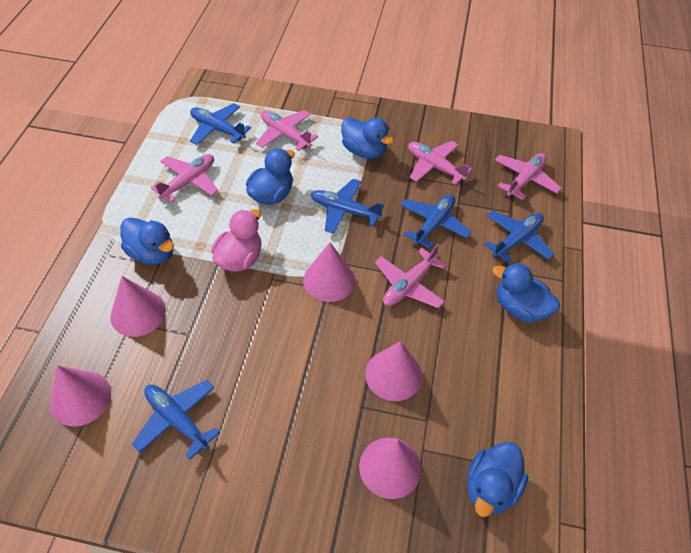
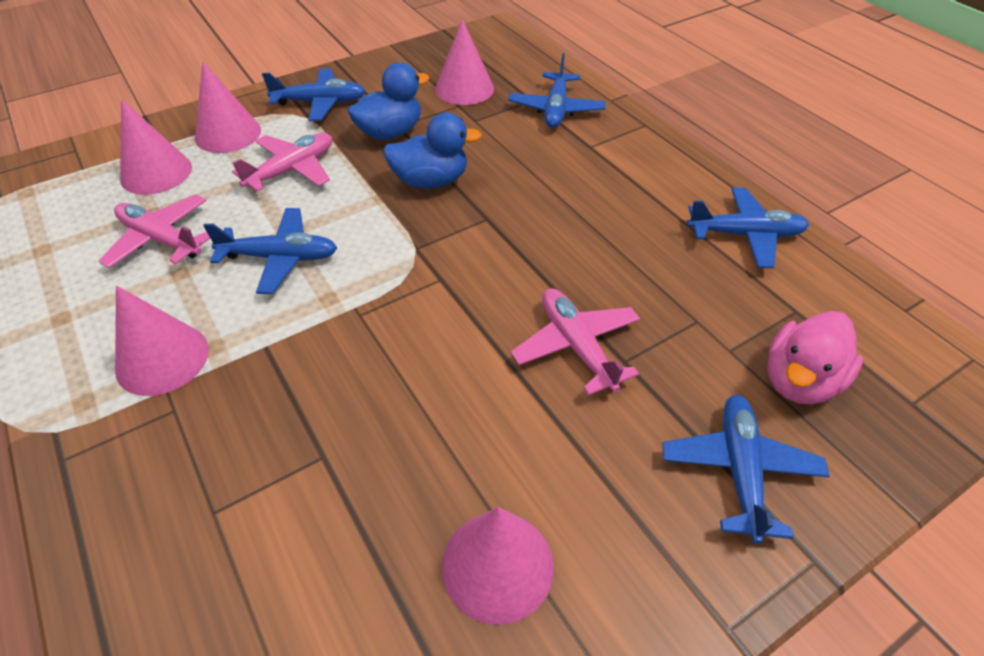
blue duck: [120,217,174,265] [246,148,295,205] [341,117,394,159] [467,442,528,517] [492,263,560,323] = 5 -> [347,63,429,140] [383,113,482,188] = 2
pink plane: [151,154,218,203] [256,110,318,151] [375,244,447,308] [408,141,472,185] [495,153,562,200] = 5 -> [98,194,210,268] [232,133,332,192] [511,288,640,395] = 3

